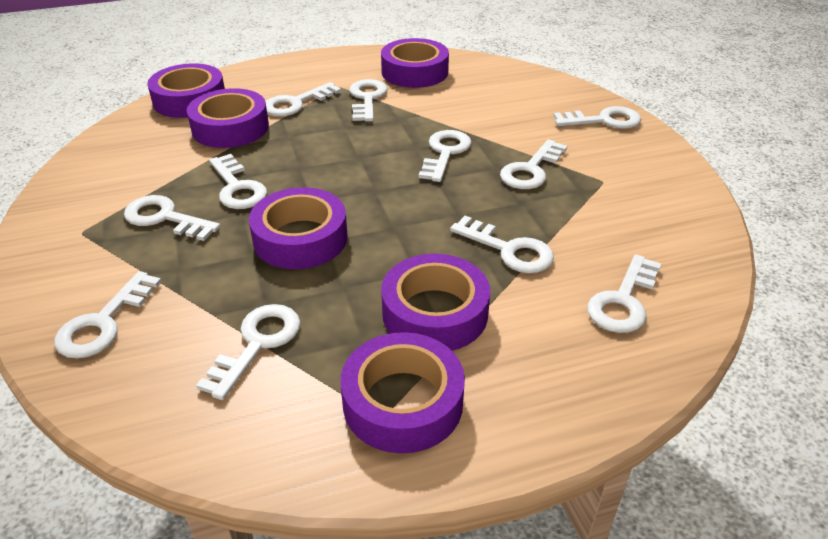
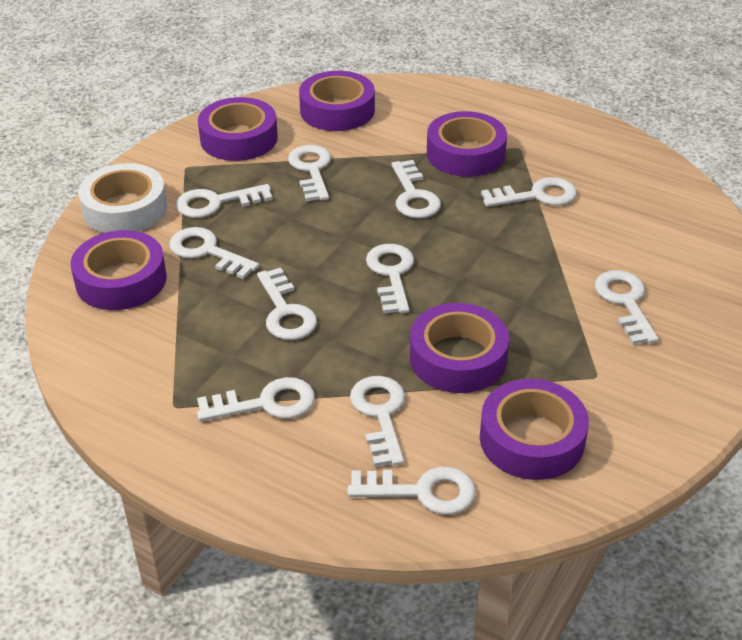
white tape: none = 0 -> [78,163,167,233] = 1

